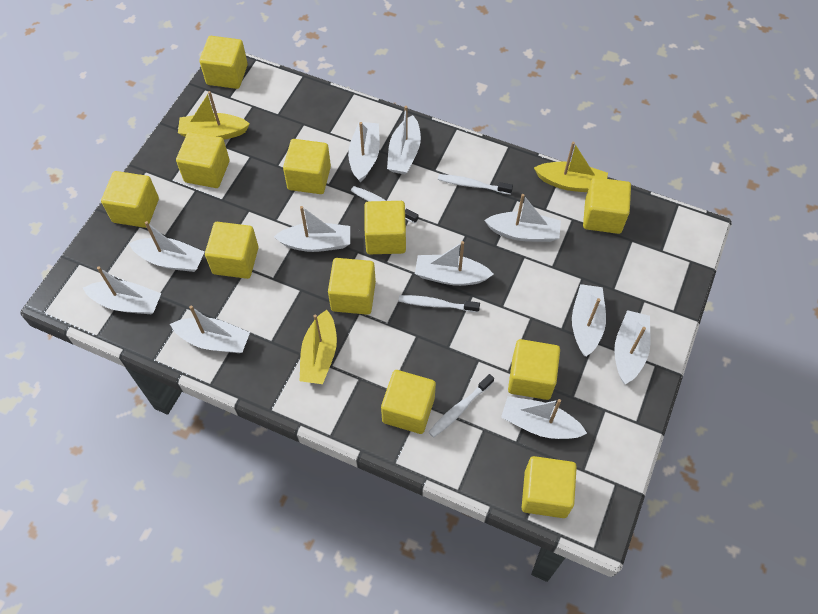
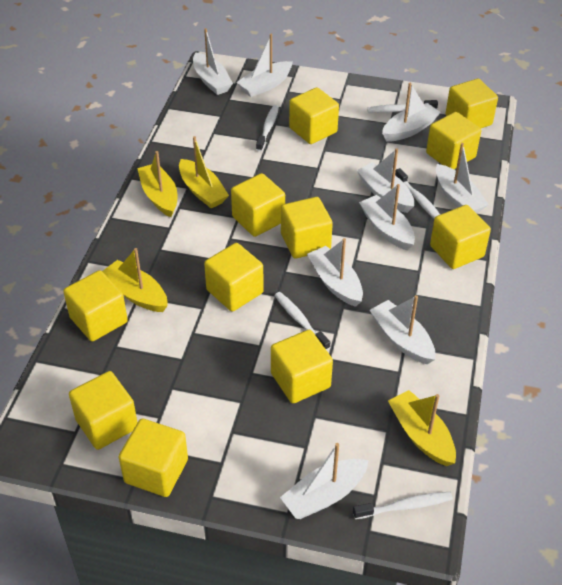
white boat: [83,266,161,314] [129,221,204,272] [170,306,250,353] [274,206,350,252] [348,122,380,182] [387,106,421,174] [415,241,494,286] [484,194,561,242] [501,396,587,439] [572,284,606,357] [614,310,650,384] = 11 -> [193,28,233,95] [236,34,293,97] [280,443,369,519] [307,238,363,307] [357,148,414,213] [359,184,415,250] [370,295,435,364] [382,83,441,142] [436,143,489,213] = 9
white toothbrush: [351,186,419,223] [399,295,480,312] [429,374,494,438] [438,174,513,195] = 4 -> [256,105,279,151] [274,292,330,350] [353,492,453,519] [367,100,438,113] [395,168,440,218] = 5
yellow boat: [178,91,250,139] [300,310,337,384] [534,142,608,192] = 3 -> [102,248,168,312] [137,151,177,217] [179,136,229,208] [388,390,456,466] = 4

